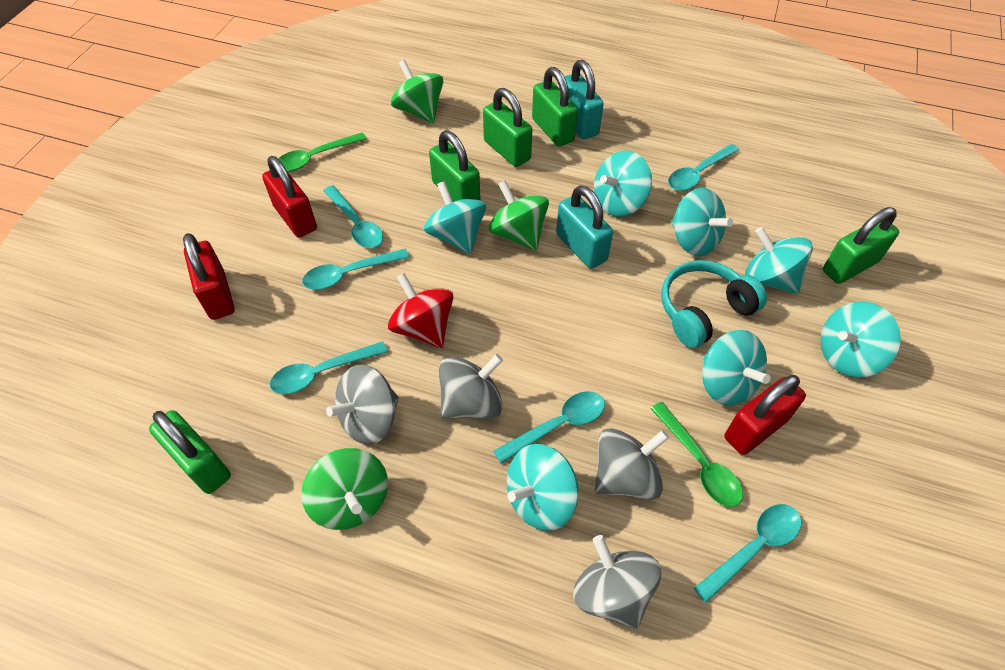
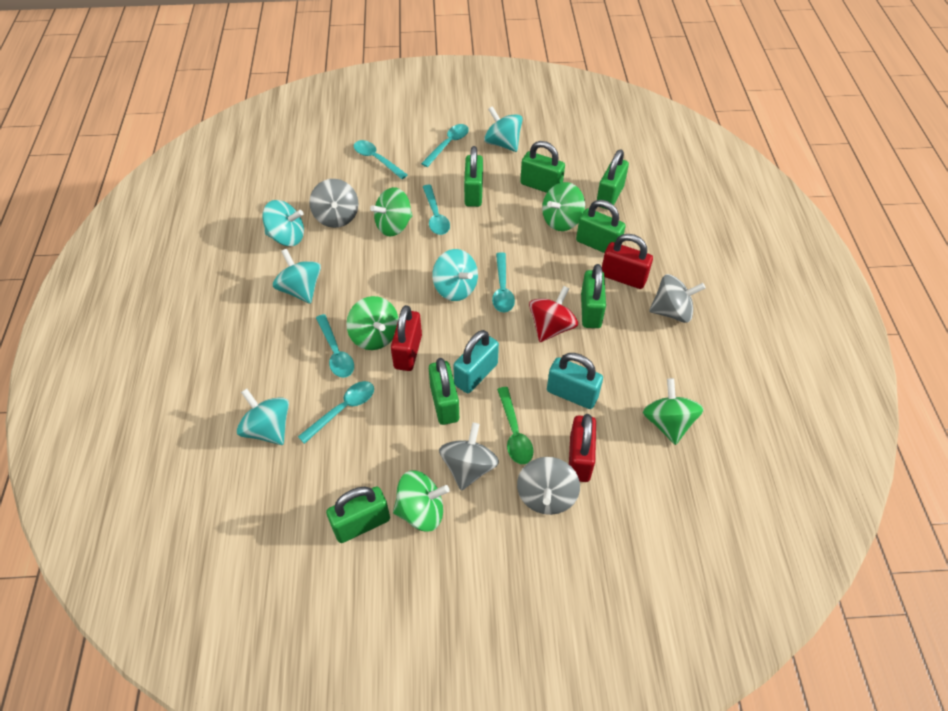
green padlock: [149,410,231,494] [429,131,480,202] [483,88,532,167] [532,67,578,147] [823,207,899,284] = 5 -> [326,486,390,543] [429,358,459,425] [464,146,483,207] [520,141,565,193] [576,200,626,253] [581,264,606,328] [597,149,629,210] = 7
green spinning top: [301,448,388,530] [391,60,443,124] [488,180,549,251] = 3 -> [346,296,399,350] [370,187,413,236] [393,470,450,532] [542,182,585,231] [643,378,704,445] = 5
green spoon: [278,132,367,172] [650,402,743,507] = 2 -> [497,387,533,464] = 1
turquoise headphones: [661,260,767,348] = 1 -> none = 0
turquoise spinning top: [424,181,486,254] [507,444,579,531] [594,151,652,217] [671,188,733,256] [702,330,770,406] [745,227,813,294] [820,302,901,377] = 7 -> [237,389,289,445] [262,200,304,246] [273,249,321,304] [432,249,478,301] [484,106,523,152] = 5

